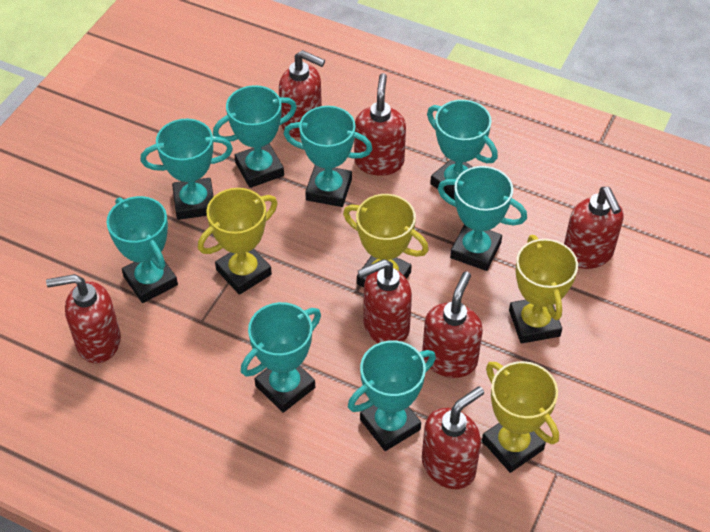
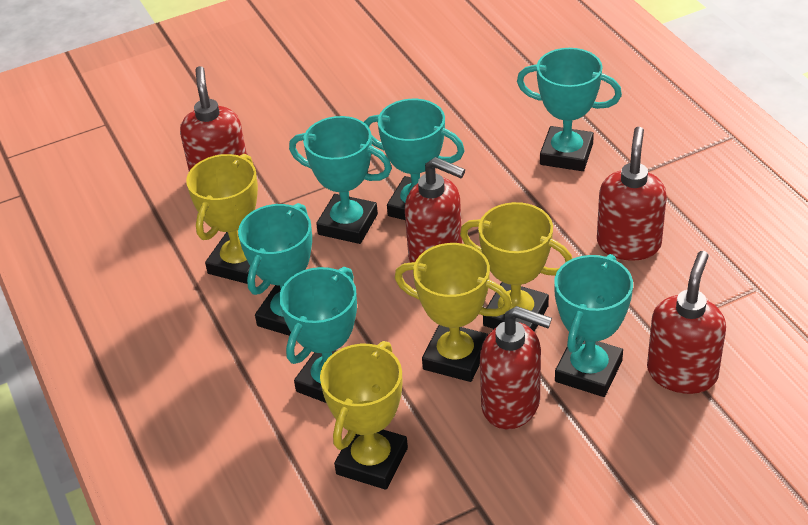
red soap dispenser: [46,274,121,363] [279,50,325,138] [354,73,406,176] [358,259,412,343] [422,272,483,378] [422,386,484,489] [564,187,624,269] = 7 -> [180,66,247,171] [405,157,465,263] [480,306,552,430] [597,127,667,261] [647,251,726,394] = 5
turquoise trophy: [106,196,178,303] [141,119,233,220] [213,85,297,188] [241,302,321,413] [284,106,372,207] [348,340,436,451] [427,100,498,200] [438,166,527,271] = 8 -> [238,203,312,336] [279,267,357,403] [289,116,392,244] [364,99,465,220] [517,48,622,171] [554,254,633,397] = 6

